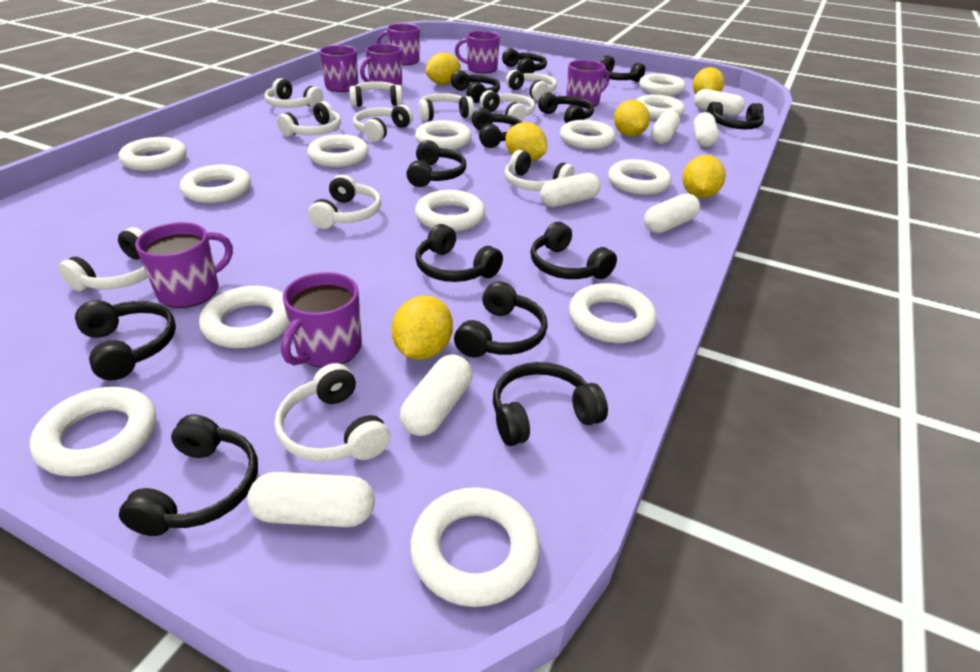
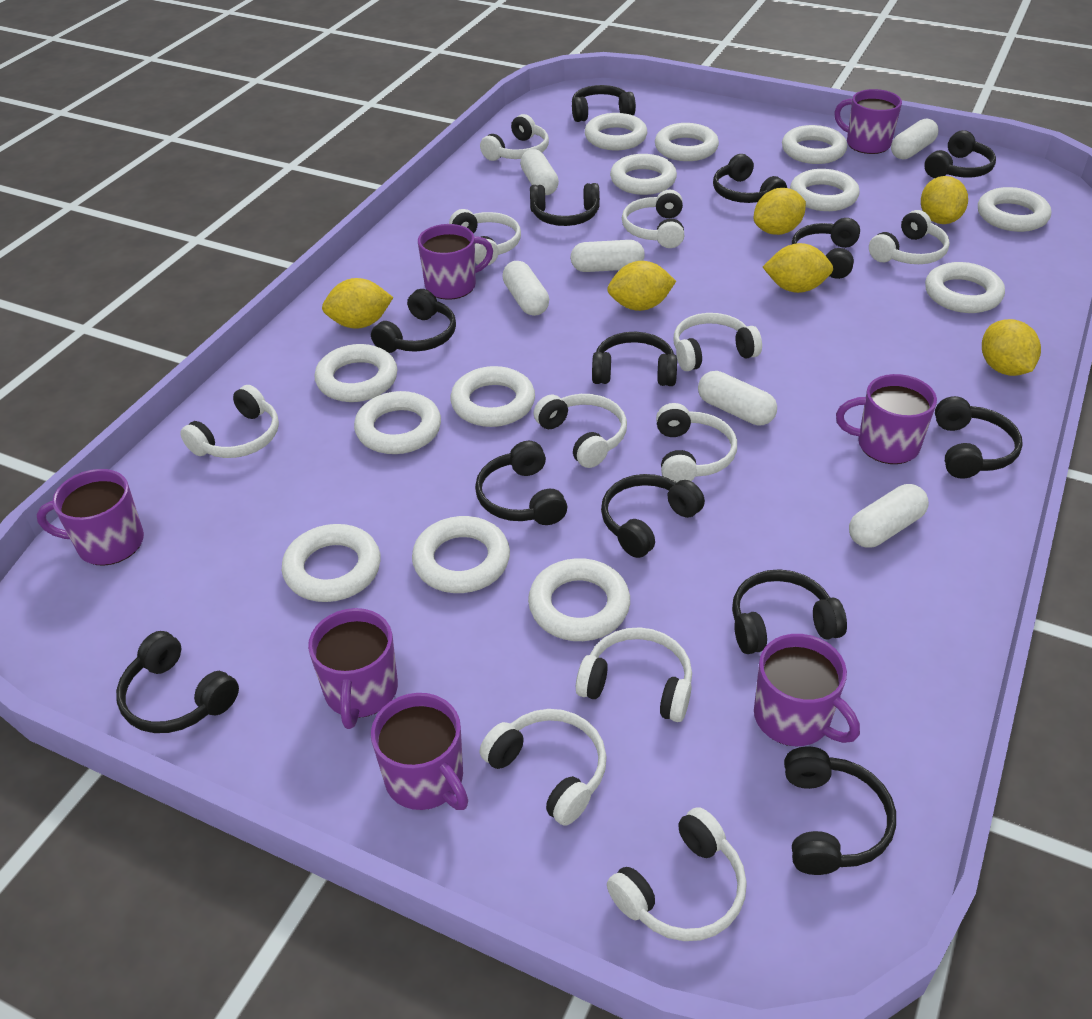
white capsule: [247,472,375,527] [400,354,472,436] [540,173,601,207] [644,193,700,233] [651,110,680,144] [693,112,719,147] [694,89,745,116] = 7 -> [502,261,549,316] [520,149,559,195] [571,240,645,272] [698,371,777,426] [849,484,929,548] [891,118,939,159] = 6

